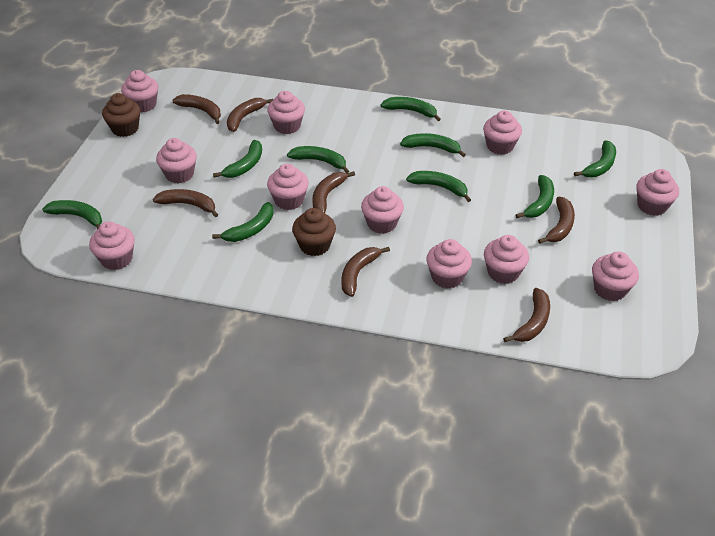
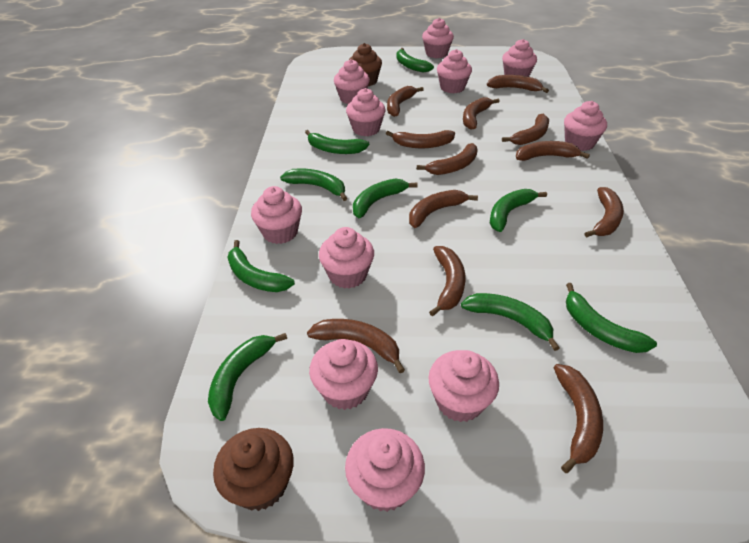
brown banana: [153,189,218,217] [172,94,221,124] [227,98,273,132] [312,171,355,213] [341,247,390,297] [503,288,550,342] [538,197,575,244] = 7 -> [307,319,405,373] [386,130,455,148] [387,86,424,117] [409,190,478,228] [417,143,478,175] [429,246,465,317] [463,97,500,130] [487,75,549,93] [502,114,549,145] [516,141,590,161] [554,364,603,473] [584,187,624,237] = 12

